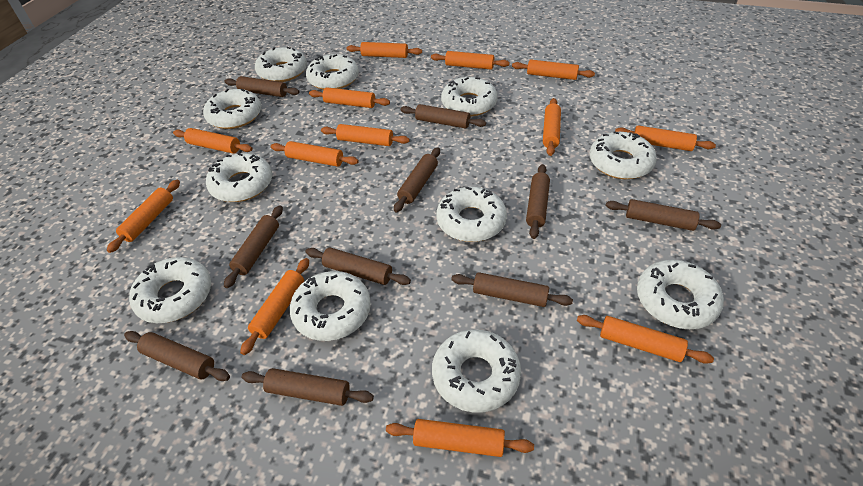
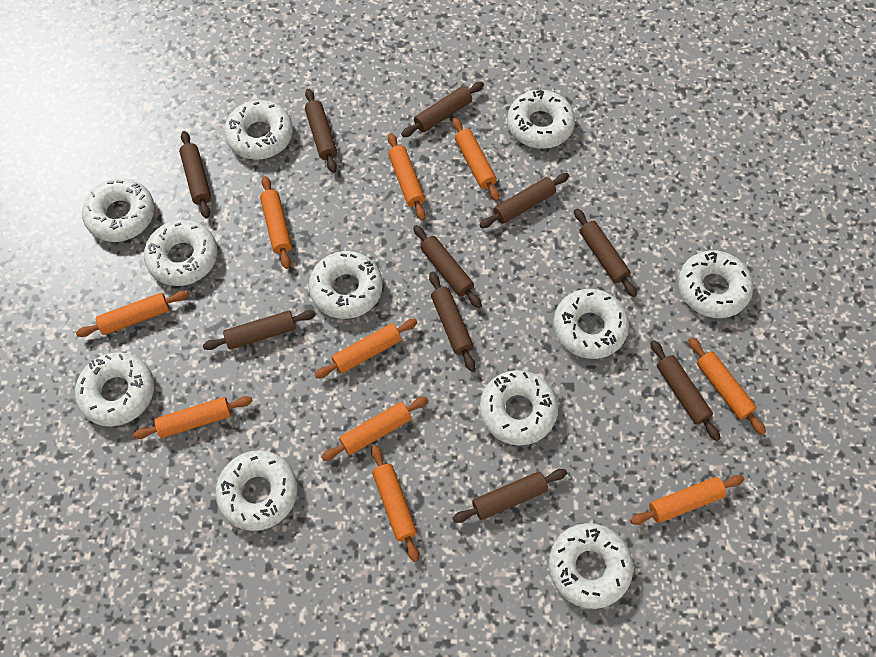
orange rolling pin: [107,180,180,253] [173,128,253,154] [240,258,309,355] [271,141,359,167] [309,87,390,108] [321,124,410,146] [347,42,422,58] [386,419,534,457] [431,51,510,70] [512,60,595,80] [543,98,561,156] [577,315,714,364] [615,126,716,151] = 13 -> [76,291,189,337] [133,396,252,439] [260,176,292,269] [314,319,418,379] [321,397,428,461] [371,445,419,562] [388,133,426,221] [452,118,500,201] [630,475,744,525] [688,337,766,435] = 10

